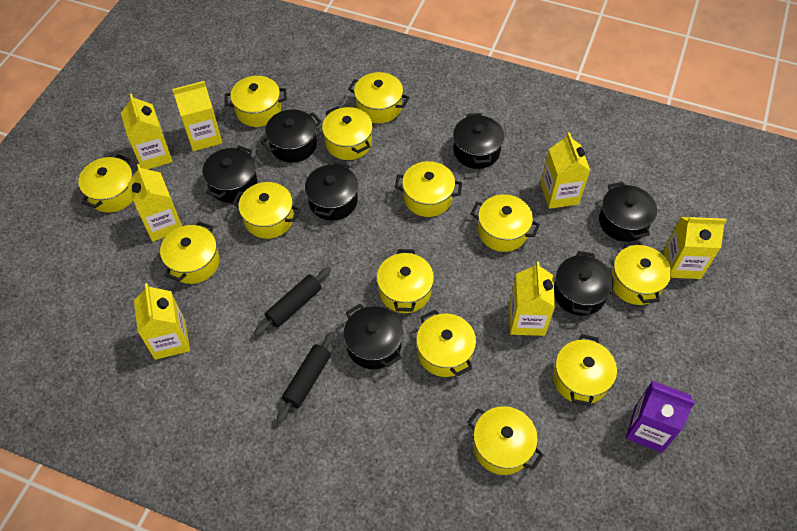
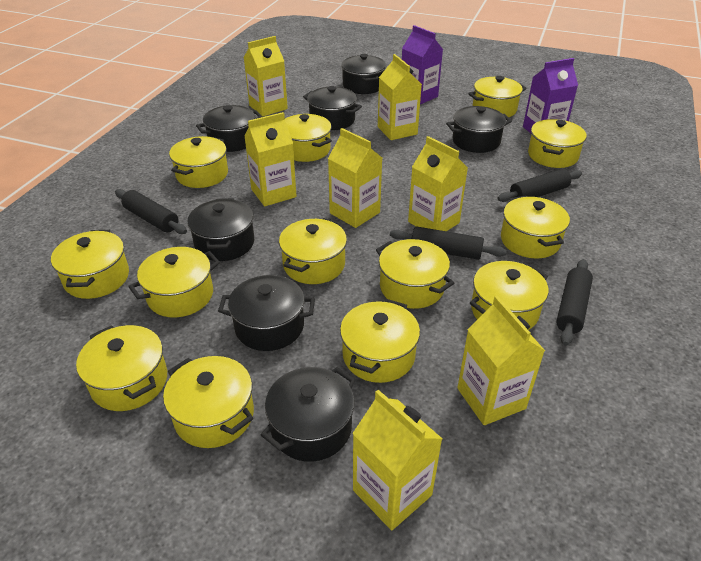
black rolling pin: [254,267,331,336] [277,331,335,423] = 2 -> [115,189,187,234] [390,226,507,260] [497,169,582,202] [556,259,593,346] = 4
purple carton: [626,381,695,453] = 1 -> [402,25,443,104] [523,58,578,133] = 2

